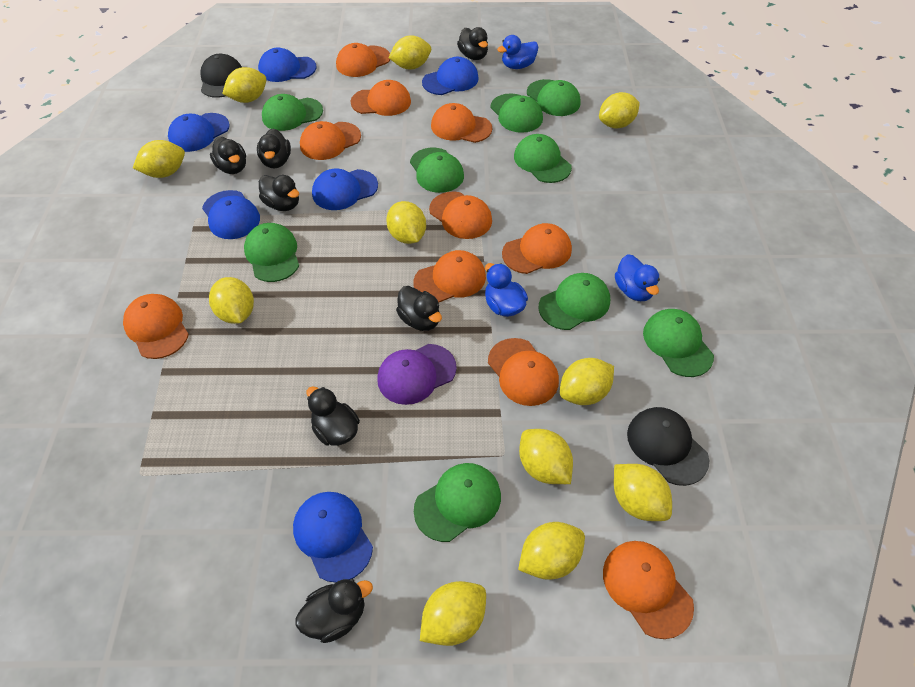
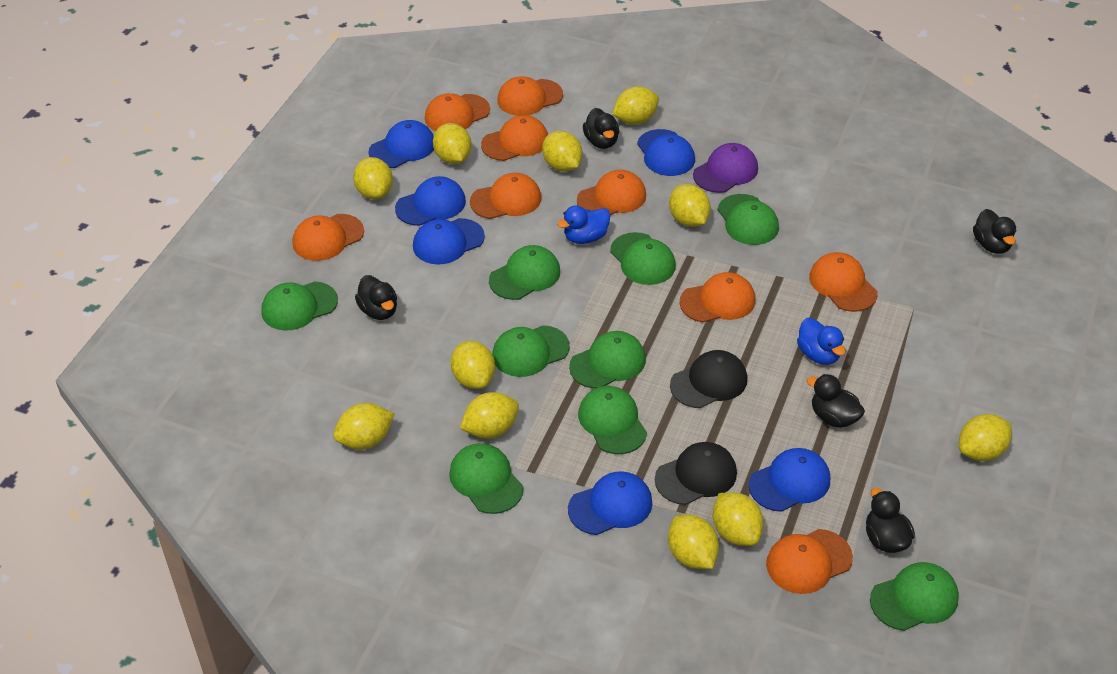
black duck: [210,137,246,174] [257,128,291,168] [259,175,299,211] [296,579,373,643] [306,386,360,446] [396,286,442,331] [457,27,488,60] = 7 -> [355,275,397,320] [583,108,619,149] [807,374,865,428] [866,488,915,553] [973,209,1016,254] = 5
blue duck: [485,263,528,317] [497,35,538,69] [615,254,660,301] = 3 -> [557,205,610,244] [797,318,845,365] = 2
orange cap: [123,294,189,359] [300,121,361,160] [336,43,390,77] [350,80,411,116] [414,250,486,303] [429,191,492,239] [431,103,492,143] [488,338,559,406] [502,223,572,274] [603,541,694,639] = 10 -> [292,214,364,261] [425,93,490,131] [470,173,541,219] [481,115,548,161] [497,76,563,116] [577,170,646,215] [680,272,755,323] [766,529,853,594] [809,252,877,312] = 9

